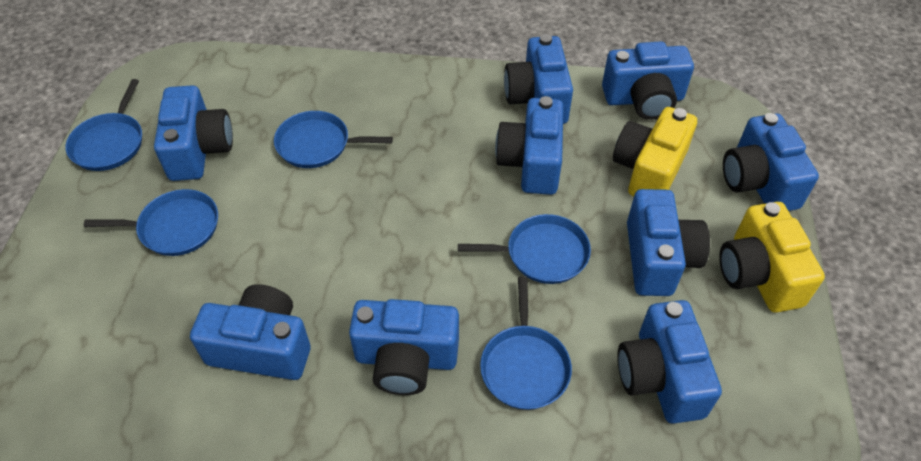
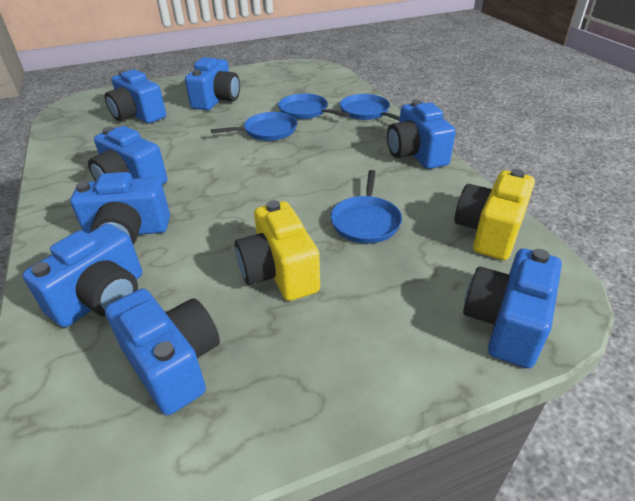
blue camera: [154,85,233,181] [190,284,311,380] [349,299,459,395] [495,96,563,195] [504,34,573,124] [602,41,694,120] [617,300,722,424] [627,189,710,296] [723,113,819,211] = 9 -> [23,224,142,327] [70,172,170,244] [88,126,167,185] [105,69,166,123] [105,289,220,415] [185,57,240,110] [387,100,456,169] [463,249,562,368] = 8
blue pan: [65,79,142,171] [84,189,218,256] [274,111,393,168] [458,214,591,284] [480,277,572,410] = 5 -> [211,112,297,141] [278,93,350,119] [330,170,402,244] [340,94,400,120] = 4

